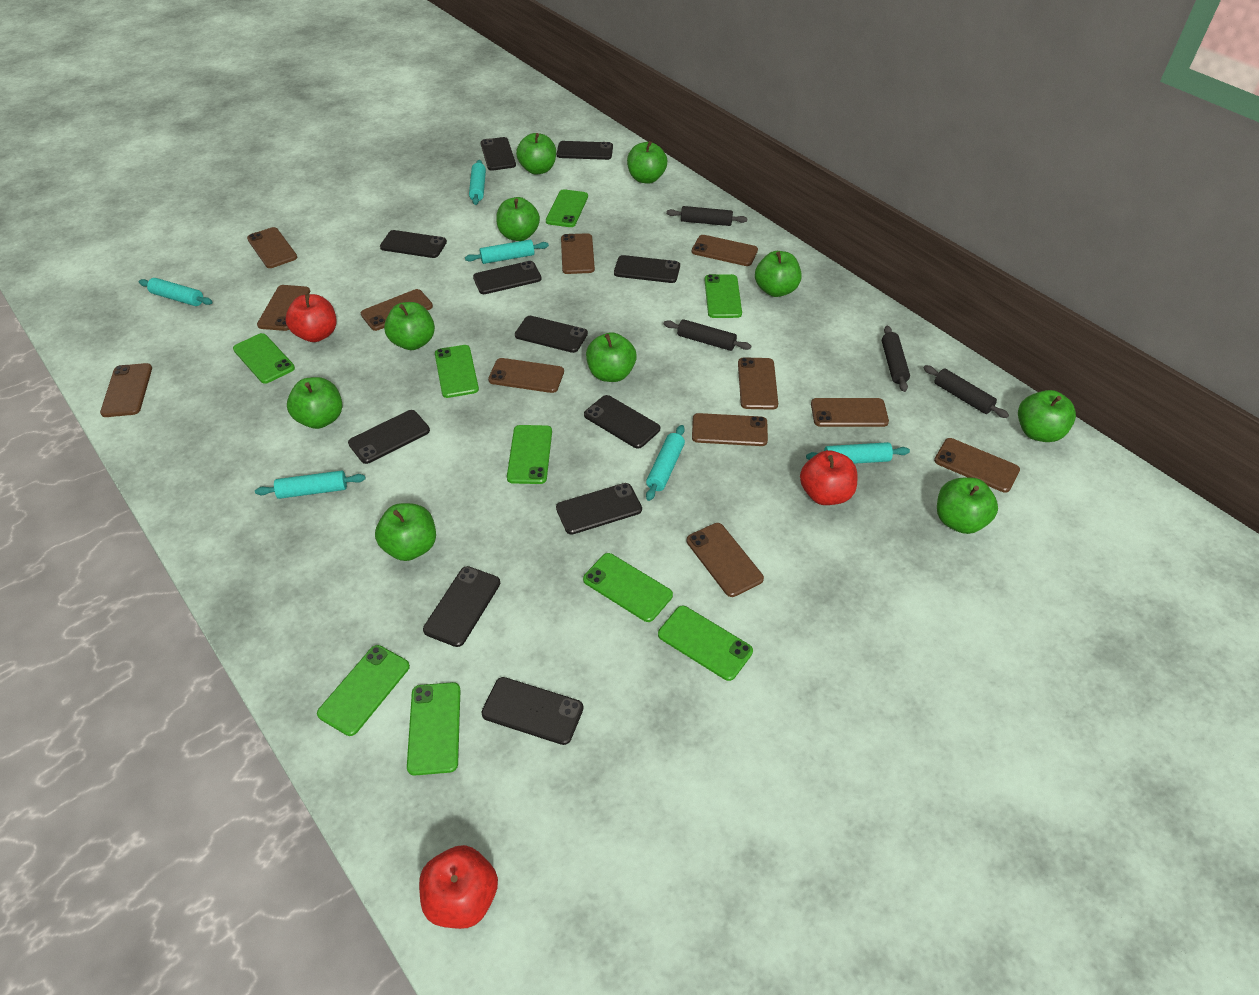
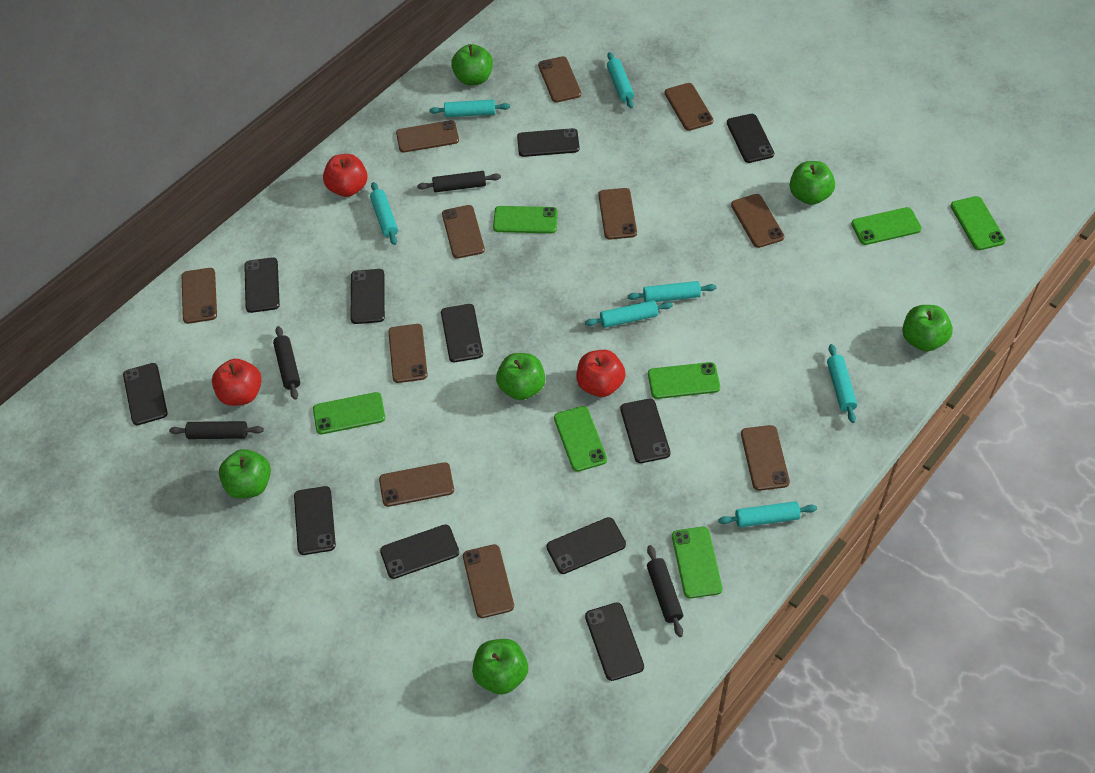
brown phone: [100,363,152,417] [247,227,297,268] [257,285,310,331] [361,289,433,331] [488,358,564,393] [561,233,595,274] [687,523,764,597] [692,235,758,266] [692,413,768,446] [738,357,778,410] [811,398,889,427] [934,438,1020,493] = 12 -> [182,268,217,324] [379,462,454,507] [388,324,428,383] [396,120,459,153] [442,205,485,259] [463,544,514,618] [538,56,581,103] [598,188,637,240] [665,83,713,131] [731,194,784,248] [741,425,790,491] = 11
green apple: [287,377,342,429] [375,503,436,561] [384,302,435,350] [496,197,540,241] [516,133,556,174] [586,332,637,382] [627,141,667,184] [755,251,801,297] [937,477,998,534] [1018,390,1076,442] = 10 -> [219,449,271,499] [451,44,493,85] [472,639,528,695] [496,353,545,400] [790,161,835,205] [902,305,953,352] = 6
green phone: [233,333,295,384] [317,645,410,736] [407,682,460,776] [435,345,479,398] [507,425,552,484] [546,189,588,227] [583,553,673,622] [658,606,753,681] [705,274,742,318] = 9 -> [313,392,385,434] [493,206,558,233] [554,406,607,472] [648,362,720,399] [672,527,722,598] [851,207,922,245] [951,196,1006,250] = 7
turquoise rolling pin: [139,278,213,306] [255,471,366,499] [465,239,549,264] [469,160,486,205] [646,425,685,501] [806,442,910,464] = 6 -> [370,182,398,245] [429,99,510,117] [585,300,673,328] [607,52,634,109] [627,281,716,302] [718,501,817,527] [827,344,857,423] = 7

